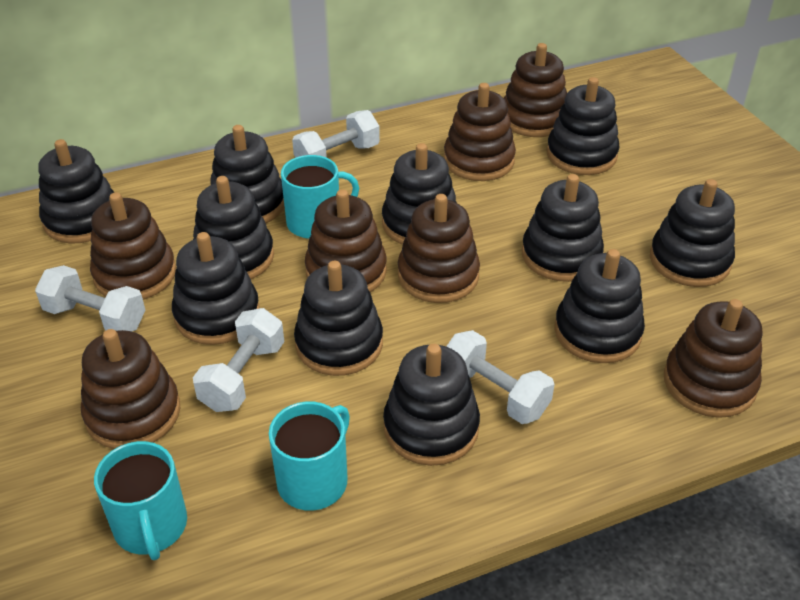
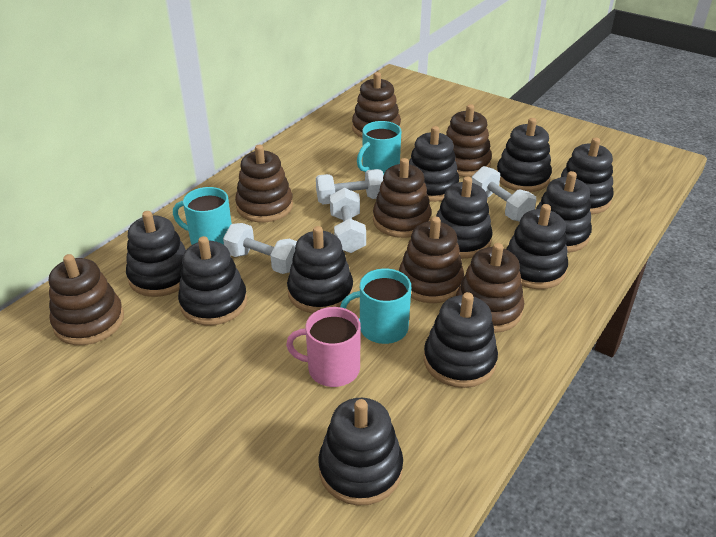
pink mug: none = 0 -> [286,307,361,387] = 1

